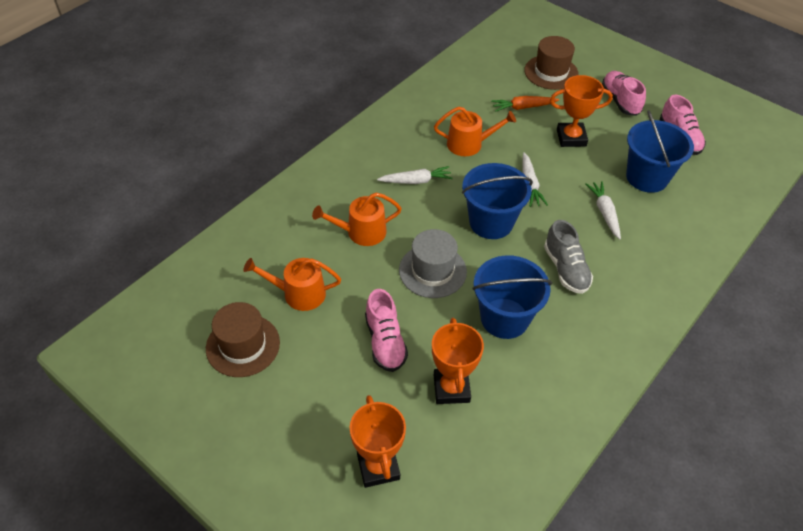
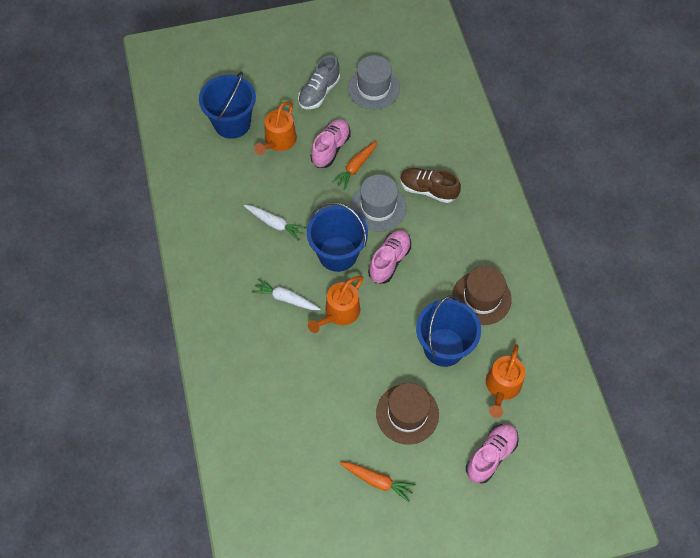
brown shoe: none = 0 -> [400,168,461,203] = 1
grey hat: [399,229,467,298] = 1 -> [347,55,400,109] [350,174,407,231] = 2
orange carrot: [491,96,559,112] = 1 -> [332,140,377,190] [340,462,416,502] = 2
orange trophy: [350,395,406,488] [432,318,484,404] [550,75,613,147] = 3 -> none = 0
white carrot: [377,166,453,184] [522,152,548,207] [585,181,621,239] = 3 -> [244,205,307,241] [251,278,321,310] = 2

